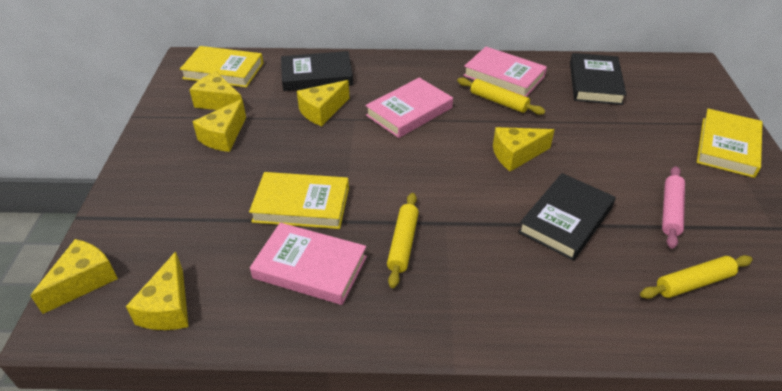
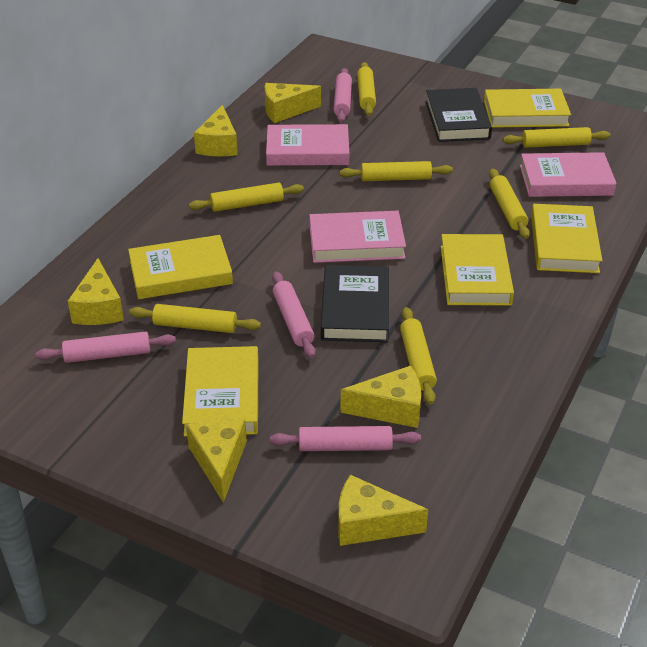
black book: [281,51,353,91] [518,173,616,261] [570,53,627,105] = 3 -> [321,265,389,342] [425,88,492,142] = 2
pink rolling pin: [662,166,685,249] = 1 -> [36,332,176,363] [270,426,421,451] [272,271,316,358] [334,68,352,123] = 4
yellow book: [180,46,263,87] [249,172,349,229] [697,109,763,178] = 3 -> [128,235,233,299] [182,346,258,436] [441,234,514,306] [484,89,571,128] [531,204,602,273] = 5
yellow rolling pin: [387,193,419,288] [457,77,545,115] [640,255,753,299] = 3 -> [129,304,261,333] [189,183,304,212] [340,161,453,181] [357,62,376,116] [400,307,437,405] [489,169,530,239] [503,127,610,148] = 7

